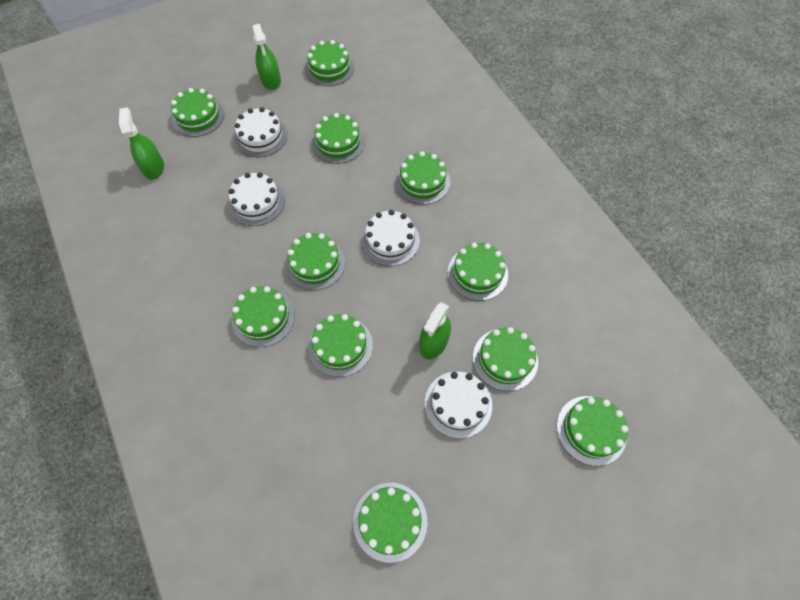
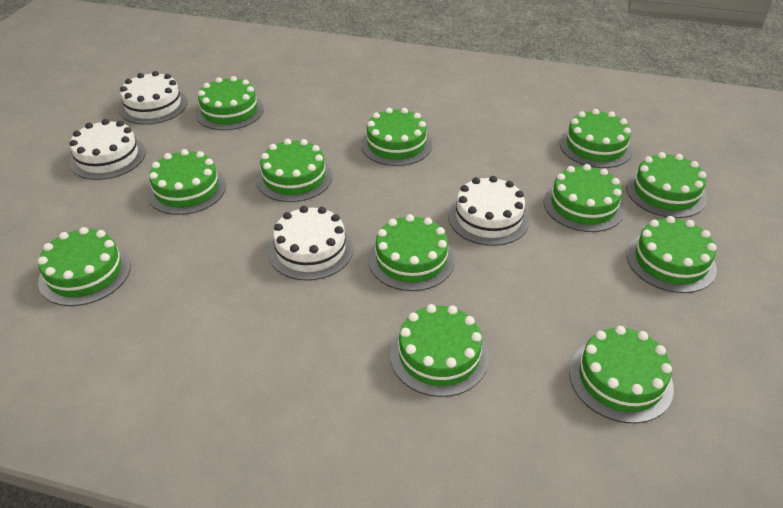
green cake: [171,88,225,137] [232,286,295,347] [285,233,345,290] [305,40,354,86] [308,314,373,377] [312,113,365,164] [353,483,428,563] [395,151,450,205] [448,242,508,301] [473,327,538,391] [557,396,628,466] = 11 -> [38,227,131,306] [147,149,226,215] [195,76,264,130] [256,139,332,202] [361,108,432,166] [368,214,455,291] [390,304,489,397] [544,164,625,232] [559,109,633,168] [569,326,674,423] [626,152,707,218] [626,216,717,293] = 12
green spray bottle: [119,107,164,180] [252,24,281,90] [419,302,451,359] = 3 -> none = 0

